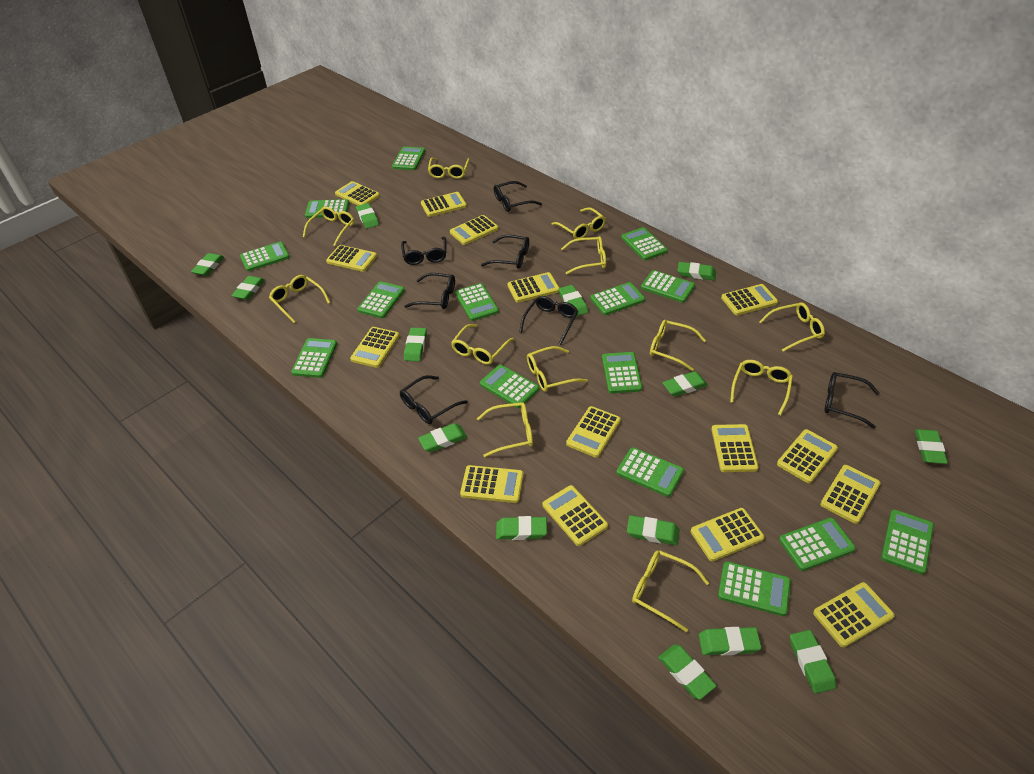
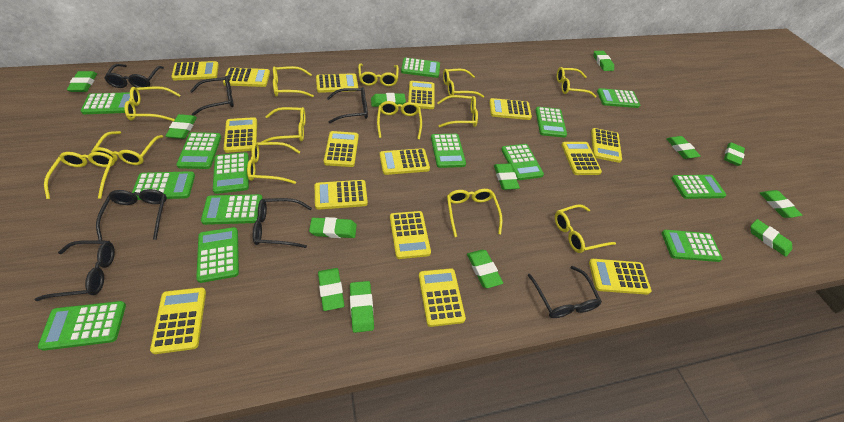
green calculator: [240,242,290,271] [291,338,337,378] [305,199,349,218] [357,281,405,318] [392,146,425,170] [455,283,499,321] [480,365,539,408] [590,282,645,315] [602,352,642,393] [616,447,684,497] [621,227,668,260] [641,270,695,303] [718,561,791,616] [779,518,856,571] [881,509,934,575] = 15 -> [38,301,126,351] [81,92,135,114] [132,171,195,200] [176,132,221,169] [196,227,239,283] [201,194,263,225] [213,152,249,194] [401,58,440,78] [431,134,466,168] [501,144,544,180] [535,107,567,138] [597,88,640,108] [662,230,723,262] [671,175,726,199] = 14
green eraser: [191,253,224,276] [231,276,265,300] [356,203,379,229] [404,328,427,361] [418,423,467,452] [496,516,547,540] [559,285,588,316] [627,515,680,545] [658,644,717,700] [662,371,708,397] [677,262,716,280] [699,627,761,656] [790,630,836,694] [915,429,948,464] = 14 -> [67,71,97,92] [165,114,197,139] [309,217,357,238] [318,268,344,311] [350,281,374,333] [371,93,406,107] [467,250,503,288] [494,164,520,190] [594,51,614,71] [666,136,701,159] [724,142,745,166] [750,219,792,257] [760,190,802,218] = 13
yellow glasses: [269,275,330,323] [303,206,355,246] [428,158,470,179] [451,324,514,365] [477,402,533,457] [527,346,588,392] [551,207,606,239] [561,236,606,274] [632,550,709,632] [650,320,706,371] [730,360,793,416] [759,302,825,352] = 12 -> [44,152,115,199] [91,131,163,165] [124,86,181,121] [247,142,300,184] [261,107,306,142] [273,66,314,97] [358,63,399,86] [377,101,422,140] [437,95,478,128] [443,69,485,98] [447,189,503,237] [555,204,616,253] [557,67,597,98] = 13

